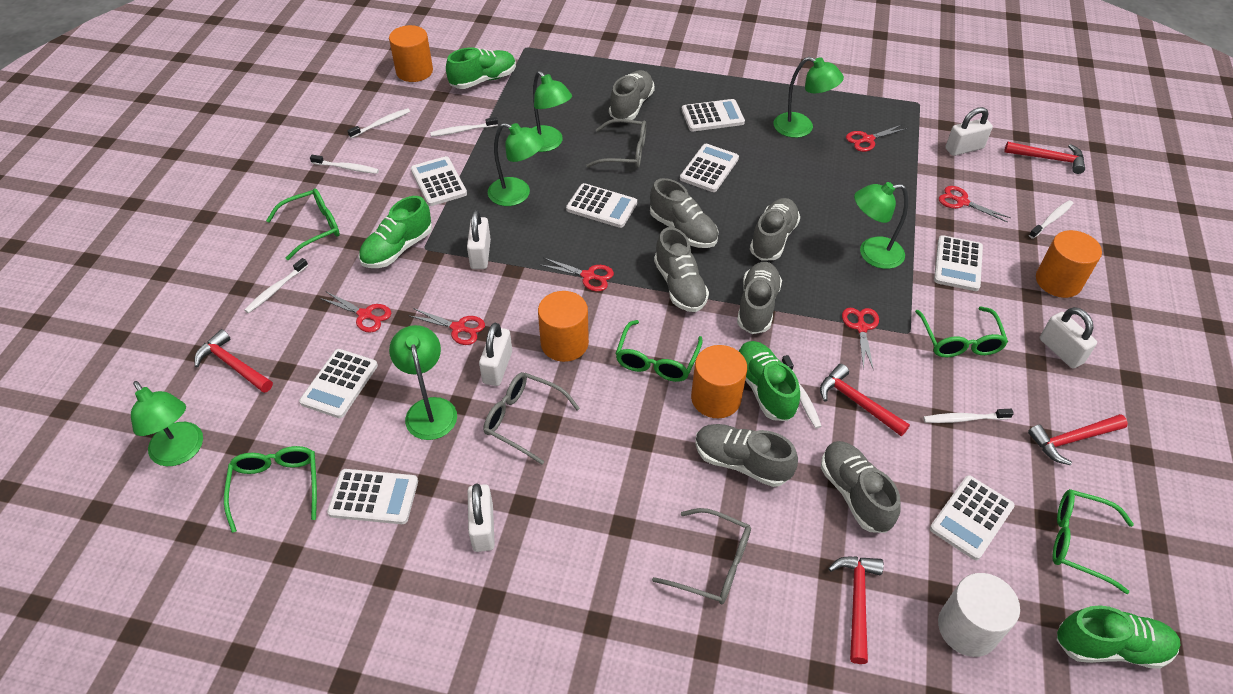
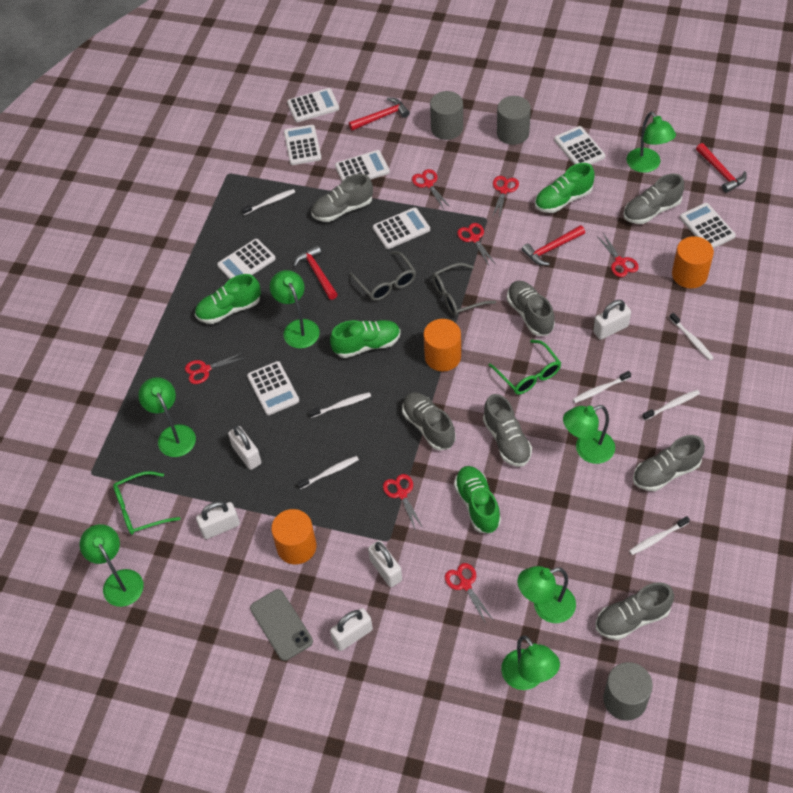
green glasses: [224,446,317,533] [266,188,340,260] [615,320,703,382] [915,306,1008,357] [1052,489,1134,594] = 5 -> [113,471,180,535] [488,340,561,395] = 2
green lamp: [131,381,203,466] [389,325,457,440] [488,123,545,206] [531,71,572,152] [774,57,844,138] [854,182,908,269] = 6 -> [80,524,144,607] [138,377,196,457] [270,270,320,348] [501,635,560,690] [517,566,576,623] [563,405,615,464] [626,112,676,173] = 7
grey cylinder: none = 0 -> [430,91,463,140] [497,96,531,145] [603,662,653,721] = 3
grey glasses: [484,372,580,464] [586,119,646,168] [652,508,751,604] = 3 -> [349,251,416,301] [432,263,496,316] = 2
grey phone: none = 0 -> [250,589,313,661] = 1
orange cylinder: [389,25,433,82] [538,291,589,362] [691,345,747,418] [1036,230,1102,298] = 4 -> [271,509,316,564] [423,319,461,372] [672,236,714,288] = 3
red hammer: [194,329,273,393] [820,364,910,436] [828,557,884,664] [1004,142,1085,174] [1028,414,1128,465] = 5 -> [293,245,338,300] [349,98,410,131] [522,225,585,265] [696,143,747,193] = 4
red scissors: [320,291,391,333] [408,308,485,345] [539,258,614,291] [842,308,879,370] [846,125,908,152] [939,186,1011,222] = 6 -> [185,353,244,384] [383,474,423,531] [412,169,450,209] [445,563,492,623] [457,223,495,266] [492,176,519,218] [597,233,639,277] = 7
white cylinder: [938,573,1020,657] = 1 -> none = 0

